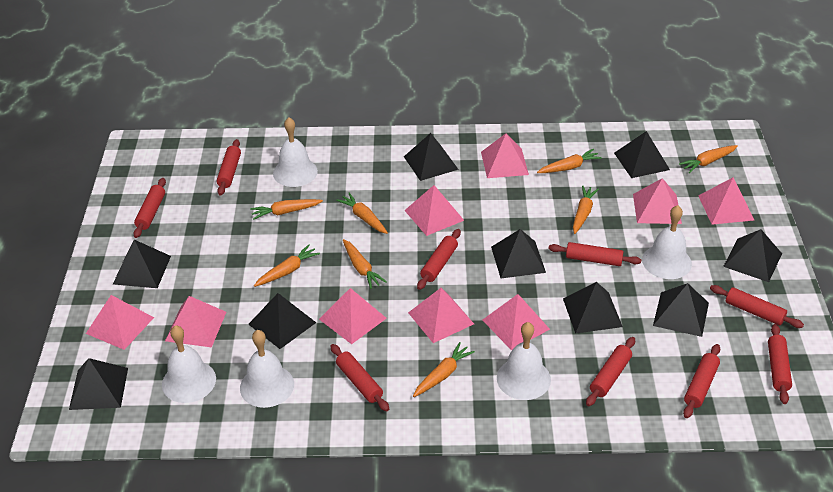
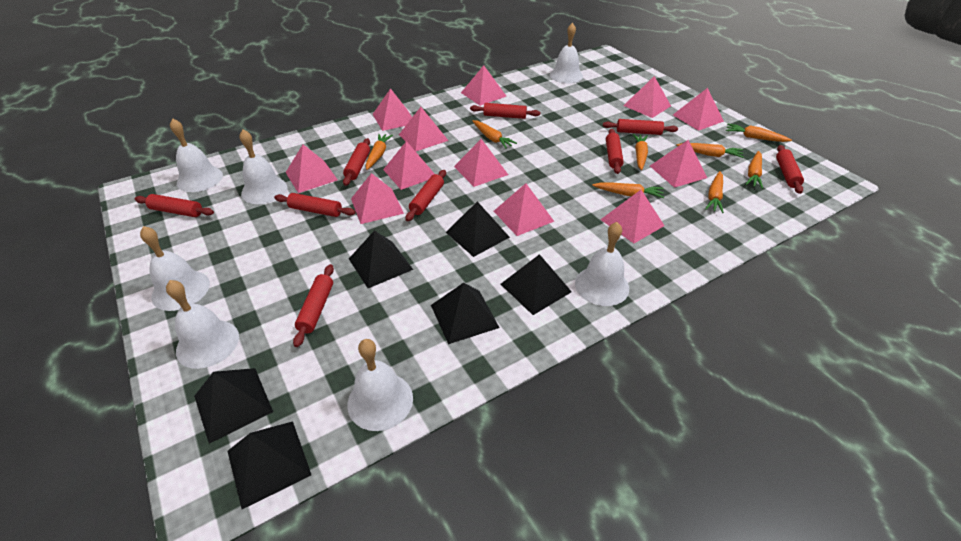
black pyramid: [69,358,128,410] [113,240,171,288] [248,293,316,349] [404,133,459,181] [491,229,546,278] [563,282,623,334] [614,131,670,178] [653,283,709,337] [723,229,782,282] = 9 -> [194,368,273,444] [227,421,311,509] [349,230,413,288] [431,283,500,344] [446,201,510,257] [501,254,572,315] = 6
pink pyramid: [86,295,154,350] [165,296,226,347] [319,288,387,344] [404,185,464,236] [408,288,474,343] [481,133,529,178] [482,294,550,350] [633,178,682,224] [698,177,754,225] = 9 -> [285,144,338,193] [351,173,404,224] [373,88,412,131] [383,141,434,190] [399,107,449,151] [454,139,508,187] [461,65,506,106] [494,183,554,236] [600,190,665,243] [623,76,671,118] [650,140,707,188] [673,88,724,131] = 12
white bell: [162,325,216,403] [240,330,294,408] [273,117,318,187] [497,322,551,400] [642,205,692,279] = 5 -> [140,226,210,311] [166,280,239,369] [170,118,223,192] [240,130,288,204] [347,339,413,431] [550,23,583,83] [575,222,629,306] = 7

